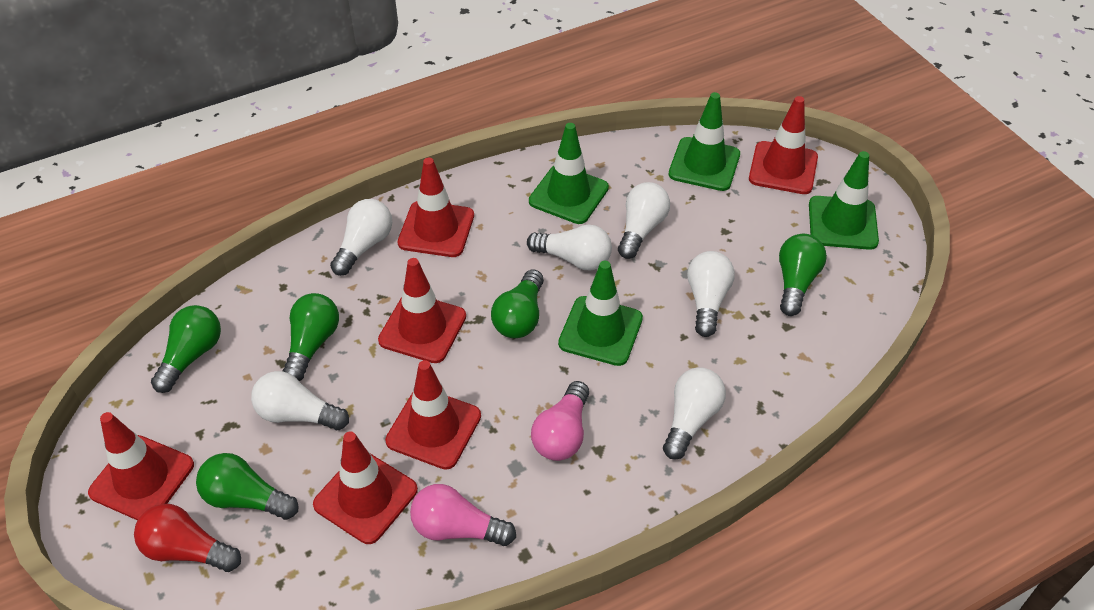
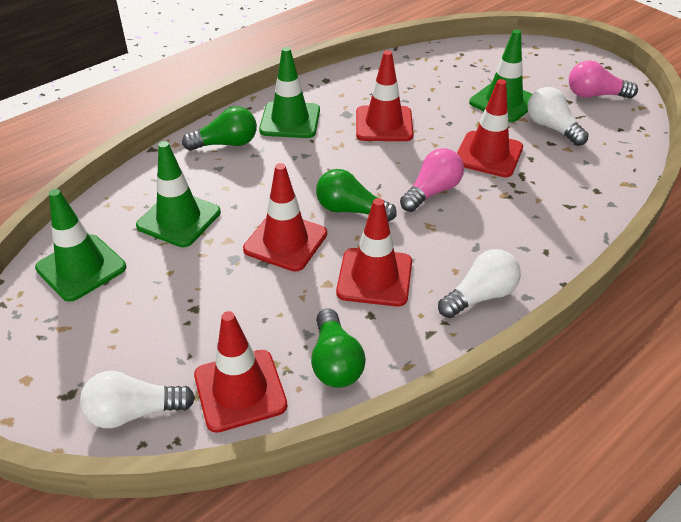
green light bulb: [151,305,221,393] [196,453,299,520] [283,293,339,381] [491,269,544,338] [779,234,827,316] = 5 -> [182,106,257,151] [311,308,366,388] [316,169,397,222] = 3
red light bulb: [134,504,241,572] = 1 -> none = 0
red traffic cone: [88,412,194,521] [313,431,418,544] [378,258,466,363] [385,360,481,470] [398,158,474,257] [749,96,818,194] = 6 -> [194,311,288,433] [243,163,327,272] [336,198,412,307] [356,50,413,141] [457,79,523,177] = 5
white light bulb: [251,371,349,430] [330,199,392,276] [527,225,612,270] [618,182,670,259] [663,367,726,460] [687,251,735,337] = 6 -> [80,371,195,428] [438,249,521,318] [527,87,589,146] = 3

